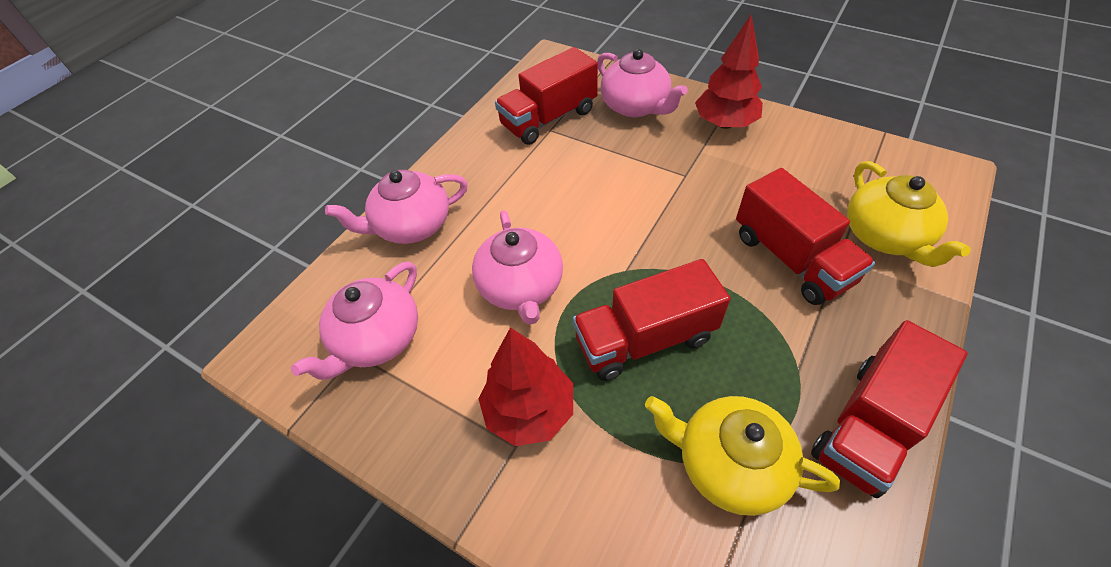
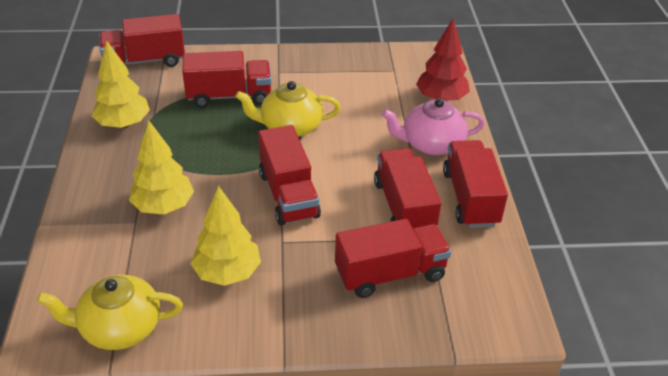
pink teapot: [291,261,418,380] [325,170,468,244] [472,210,563,325] [597,49,688,117] = 4 -> [382,98,485,155] = 1
red tree: [478,327,573,446] [695,15,763,129] = 2 -> [416,19,470,101] = 1
red truck: [495,47,598,145] [573,259,730,381] [736,168,875,305] [811,320,968,498] = 4 -> [99,14,185,67] [182,51,271,108] [258,125,321,225] [335,219,451,298] [374,148,441,228] [443,140,508,228] = 6
yellow tree: none = 0 -> [92,41,150,128] [129,121,194,215] [191,186,261,286] = 3

